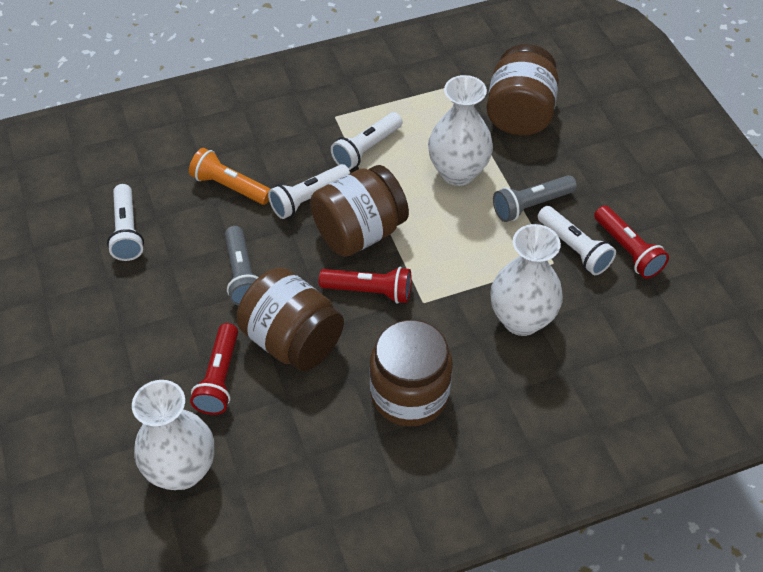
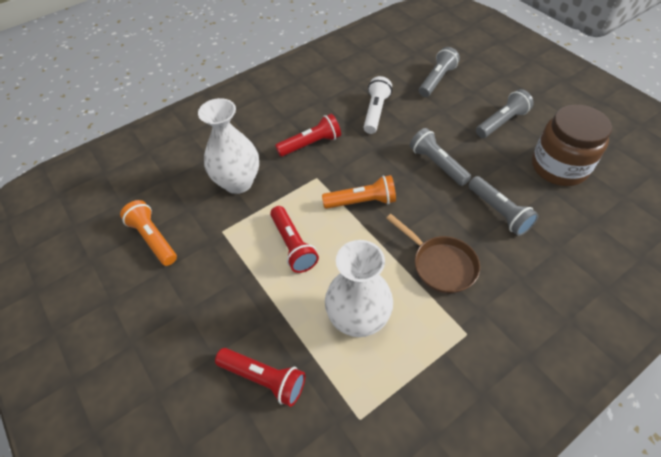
brown jar: [237,267,344,371] [310,165,409,257] [369,320,453,426] [486,44,559,135] = 4 -> [532,104,612,186] = 1
brown pan: none = 0 -> [386,214,480,294] = 1
grey flashlight: [225,226,259,306] [493,175,577,222] = 2 -> [410,128,471,186] [419,47,460,97] [468,176,539,236] [476,89,534,138] = 4
orange flashlight: [189,148,270,205] = 1 -> [120,200,177,266] [322,175,396,209] = 2
white flashlight: [107,184,144,261] [268,164,350,219] [331,112,403,170] [538,206,616,275] = 4 -> [363,76,392,134] = 1
white vase: [132,380,214,490] [428,75,493,186] [490,224,563,336] = 3 -> [198,98,259,194] [325,240,393,337] = 2

